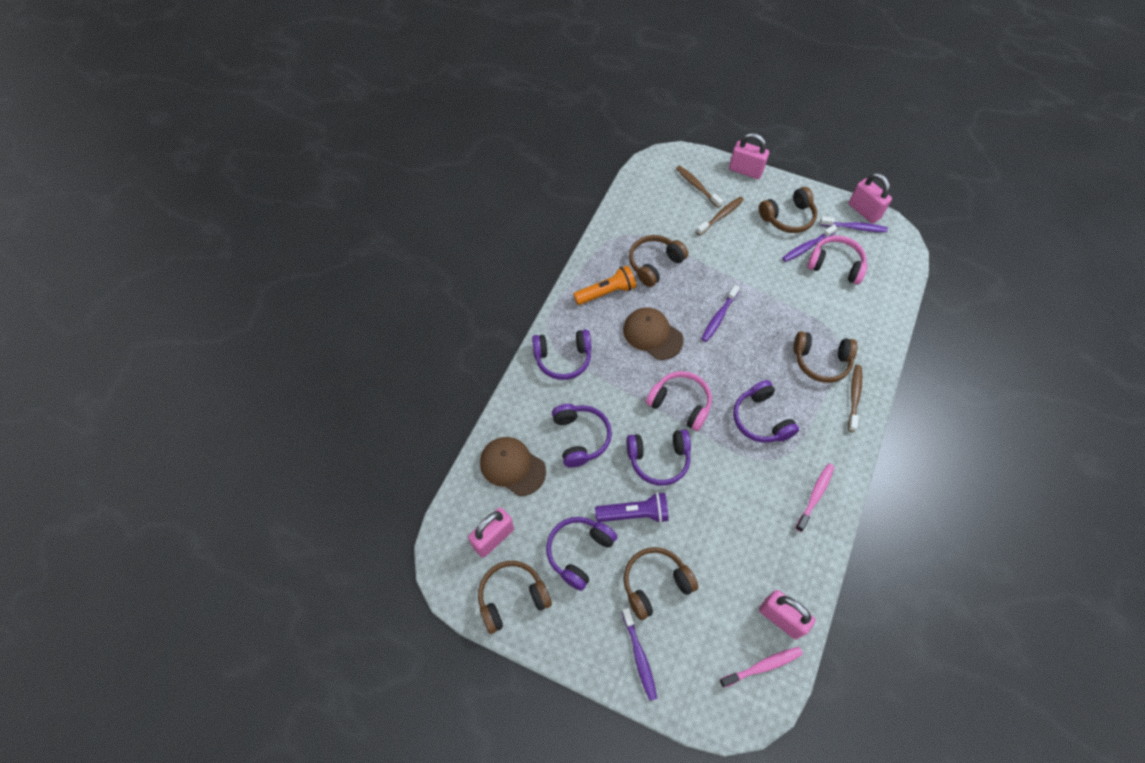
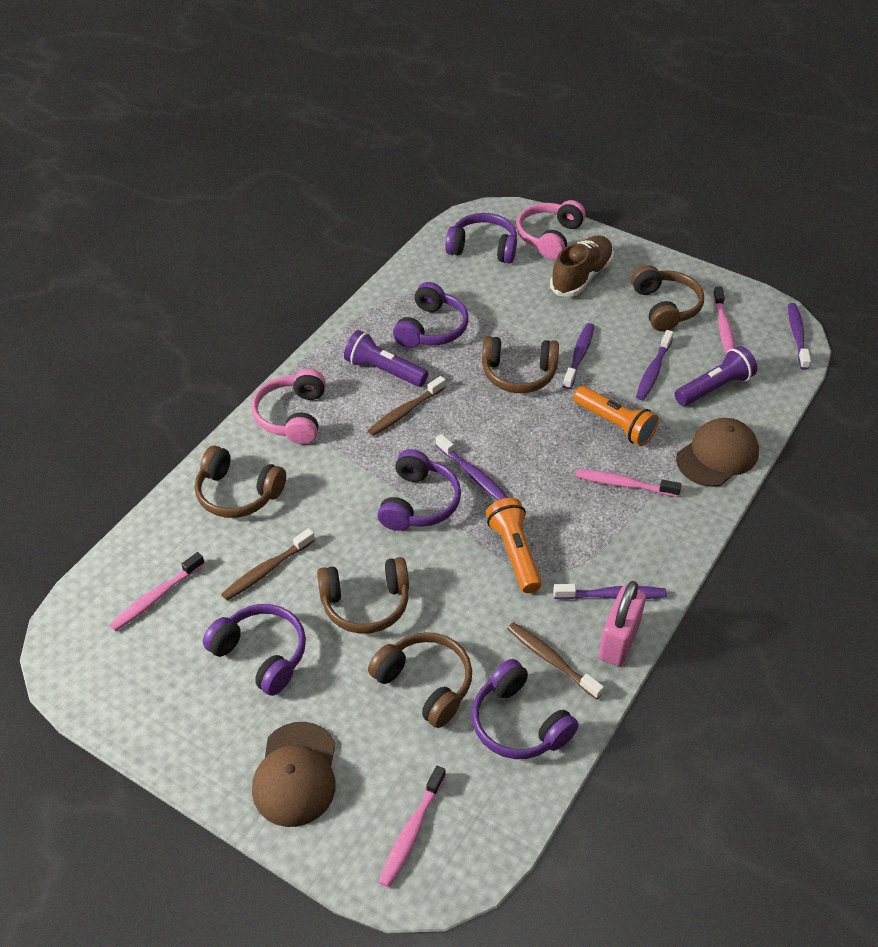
brown shoe: none = 0 -> [550,235,614,297] = 1
orange flashlight: [573,265,636,305] = 1 -> [486,498,542,593] [573,386,659,446] = 2
pink padlock: [468,508,514,557] [729,133,769,179] [759,590,815,639] [849,173,892,224] = 4 -> [599,581,646,666] = 1
pink toothbrush: [720,647,803,688] [795,463,834,532] = 2 -> [109,552,205,631] [379,766,446,888] [575,469,681,497] [713,287,735,354] = 4
purple flashlight: [595,492,669,523] = 1 -> [344,330,428,387] [675,346,757,406] = 2
purple toothbrush: [622,607,657,701] [701,285,740,342] [782,225,838,262] [820,216,888,232] = 4 -> [436,434,509,500] [553,584,667,600] [563,323,594,389] [636,330,674,400] [788,303,811,370] = 5

